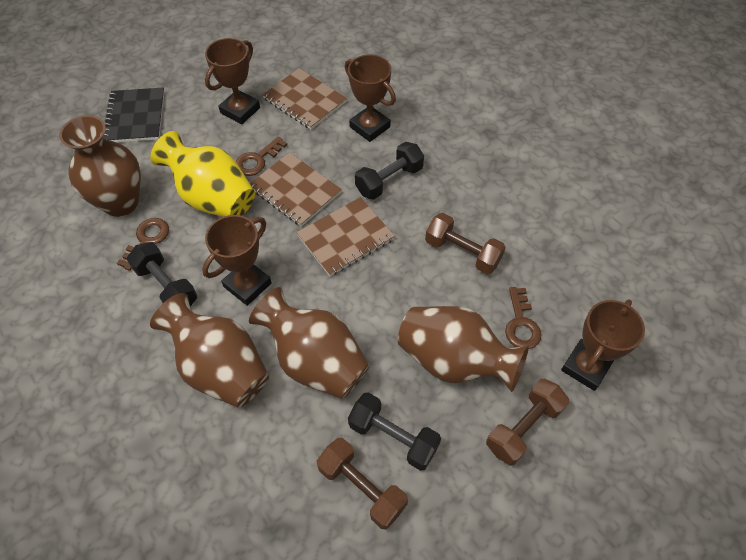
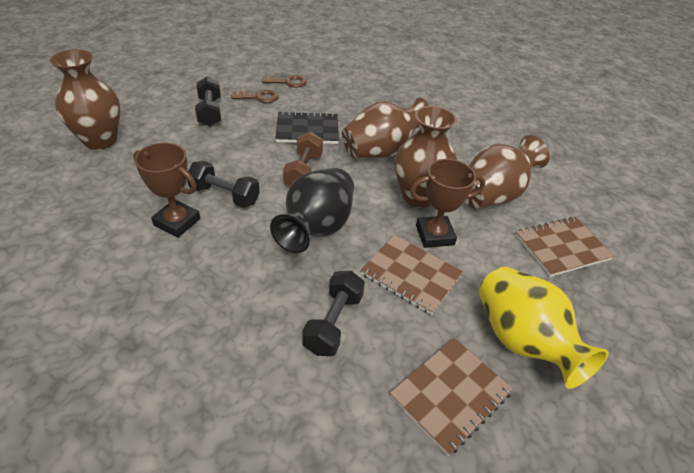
black vase: none = 0 -> [270,168,354,253] = 1
brown dumbbell: [317,438,408,530] [425,213,506,274] [486,379,569,466] = 3 -> [283,132,323,186] = 1
brown key: [117,218,169,271] [235,136,287,176] [505,287,542,349] = 3 -> [231,89,279,103] [262,75,307,88] = 2
brown trophy: [202,215,271,306] [205,38,260,124] [345,55,396,142] [561,299,645,391] = 4 -> [133,143,200,238] [410,159,485,248] = 2

